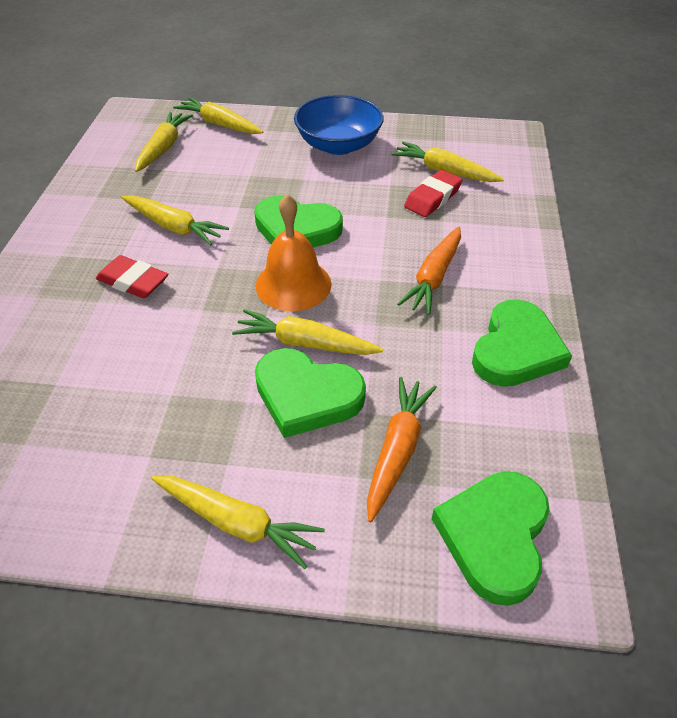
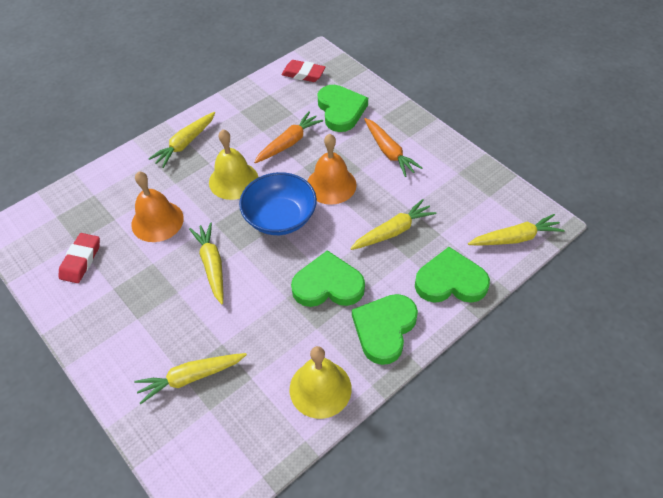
orange bell: [255,194,331,311] = 1 -> [131,172,184,242] [307,134,357,205] = 2
yellow bell: none = 0 -> [209,129,258,200] [290,346,352,419] = 2
yellow carrot: [122,195,229,246] [135,112,193,172] [152,476,325,569] [173,97,263,134] [232,309,383,355] [392,141,504,182] = 6 -> [134,353,247,404] [148,112,215,168] [189,222,223,304] [350,199,436,250] [468,214,565,246] = 5

